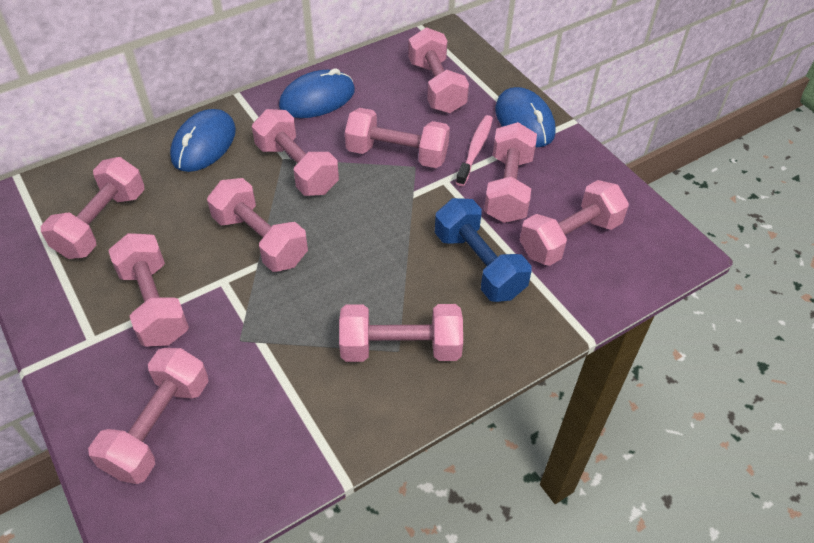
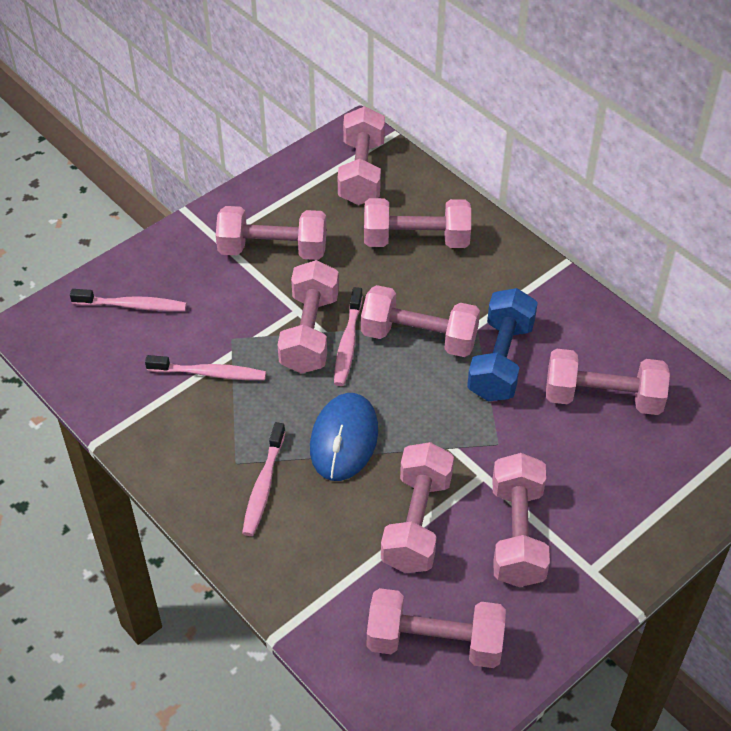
blue mouse: [170,109,236,172] [279,68,355,118] [495,87,556,147] = 3 -> [310,393,378,481] = 1
pink dumbbell: [40,157,145,259] [88,348,208,484] [108,233,189,347] [207,178,308,272] [252,109,339,196] [339,304,463,362] [345,108,450,168] [408,27,469,113] [484,122,537,223] [520,180,629,266] = 10 -> [216,206,327,260] [278,260,339,374] [338,106,385,205] [361,285,480,357] [364,198,471,248] [367,588,506,668] [381,442,454,573] [493,453,550,587] [546,348,670,415] = 9
pink toothbrush: [456,115,493,186] = 1 -> [70,289,187,311] [145,355,266,380] [242,422,285,536] [334,287,363,386] = 4

